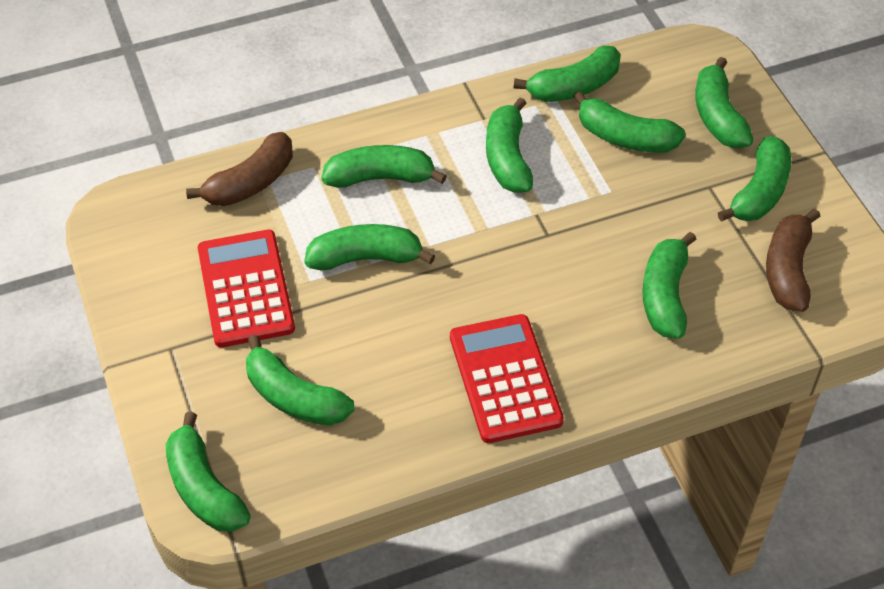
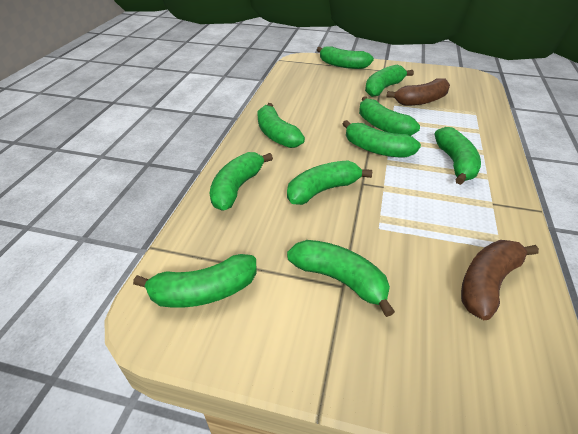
red calculator: [198,230,295,348] [450,314,564,443] = 2 -> none = 0

